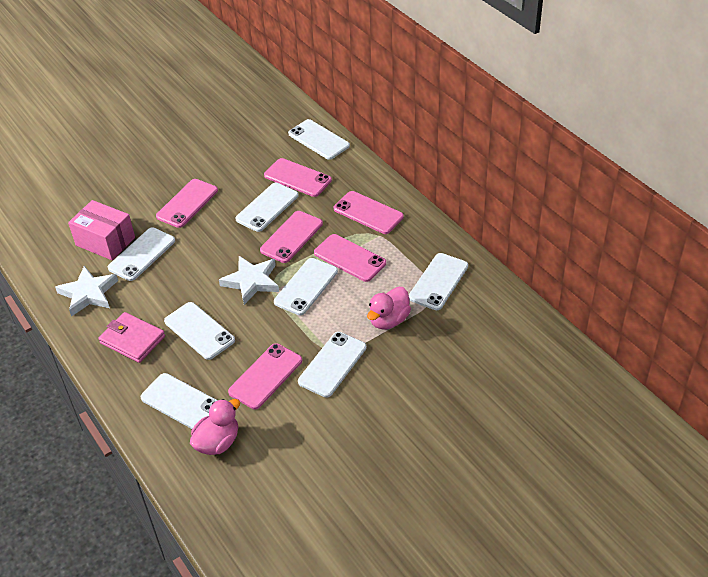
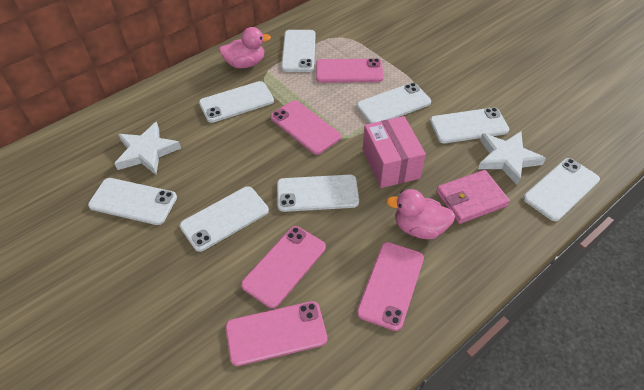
pink phone: [156,179,218,228] [228,343,302,409] [260,211,323,263] [264,158,332,197] [314,234,386,282] [334,191,404,234] = 6 -> [225,301,327,366] [241,226,326,308] [270,100,341,155] [316,58,383,83] [357,242,424,331] = 5

